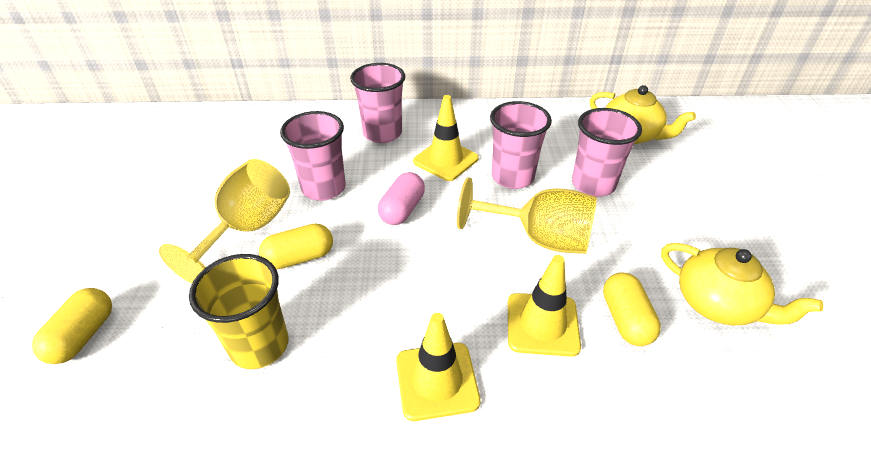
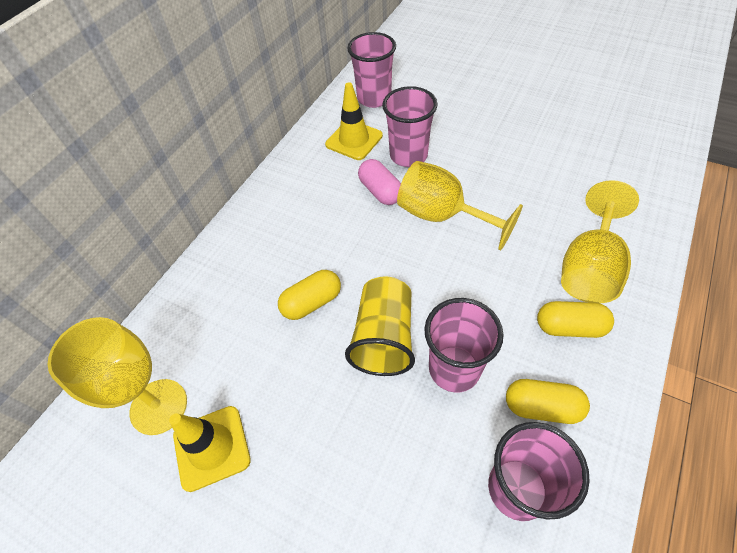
yellow goblet: [159,159,290,283] [457,177,597,254] = 2 -> [47,317,187,435] [397,161,523,250] [561,180,639,303] = 3
yellow teapot: [590,85,696,144] [661,243,823,326] = 2 -> none = 0
yellow traffic cone: [396,313,481,421] [413,95,479,181] [508,255,581,357] = 3 -> [169,406,251,492] [325,82,383,160] = 2

